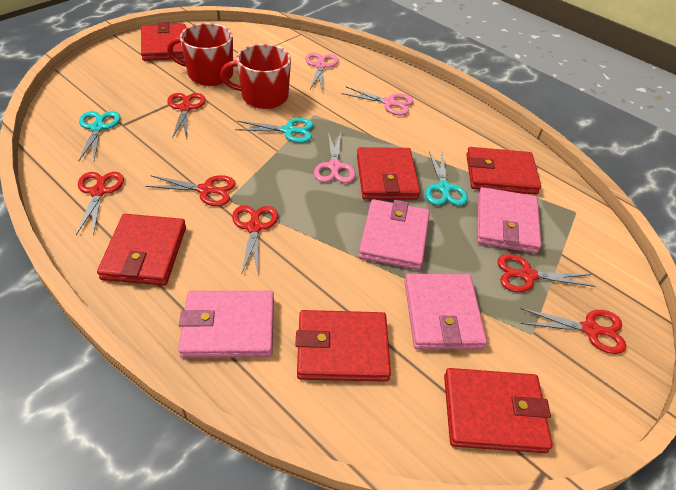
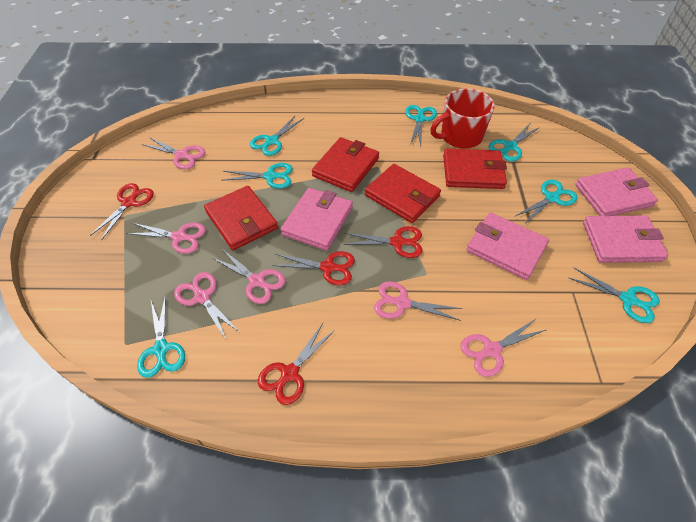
pink scissors: [305,53,339,89] [314,132,356,183] [341,86,414,115] = 3 -> [126,223,206,254] [142,137,206,169] [174,272,239,339] [213,248,286,304] [374,281,462,321] [460,319,546,377] = 6
red mug: [167,23,233,86] [220,44,291,109] = 2 -> [430,88,495,149] = 1
red scissors: [76,172,124,236] [145,175,236,206] [167,93,206,139] [232,205,278,276] [497,254,596,292] [521,308,626,354] = 6 -> [90,183,154,241] [258,323,335,405] [272,251,355,286] [344,226,423,258] = 4
red wallet: [97,214,186,285] [141,22,186,61] [295,310,391,382] [357,147,420,200] [444,368,553,453] [466,147,541,195] = 6 -> [204,186,278,250] [312,137,379,192] [365,164,441,223] [443,149,507,189] = 4
turquoise scissors: [79,111,121,161] [235,118,313,143] [425,151,468,206] = 3 -> [137,295,185,378] [221,163,293,189] [250,115,304,156] [405,105,437,146] [488,124,540,162] [514,180,577,225] [569,267,660,323] = 7

